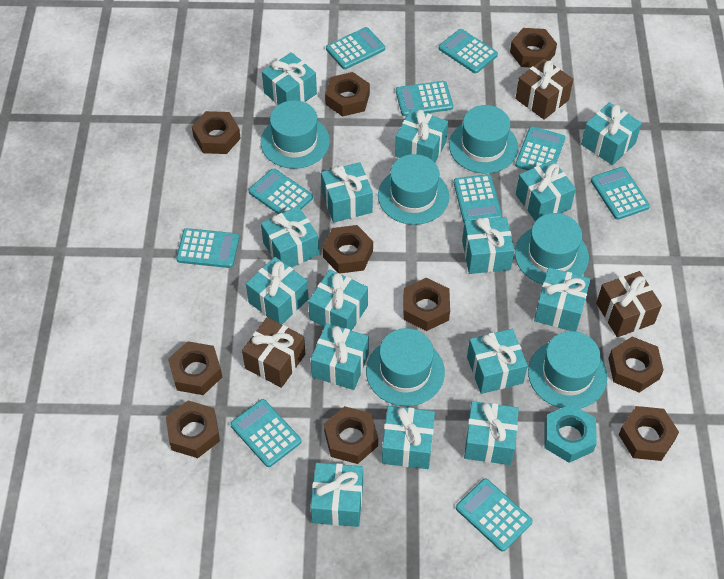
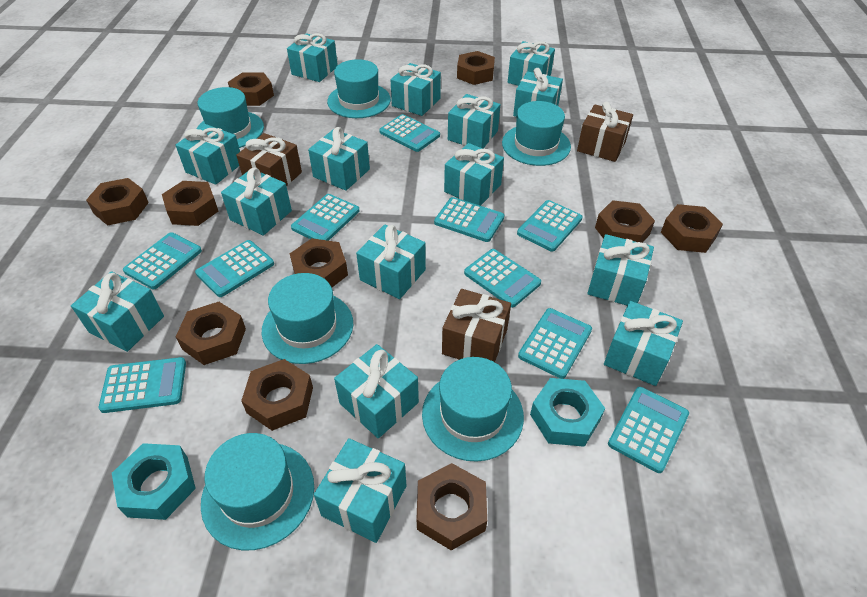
turquoise nut: [544,404,597,463] = 1 -> [112,443,196,520] [530,378,605,447] = 2

